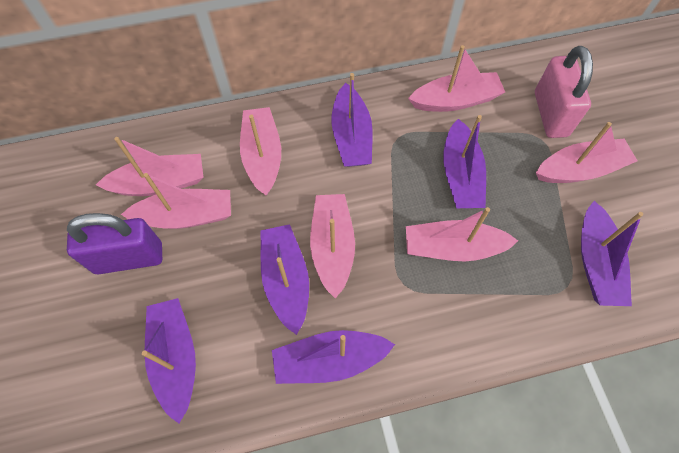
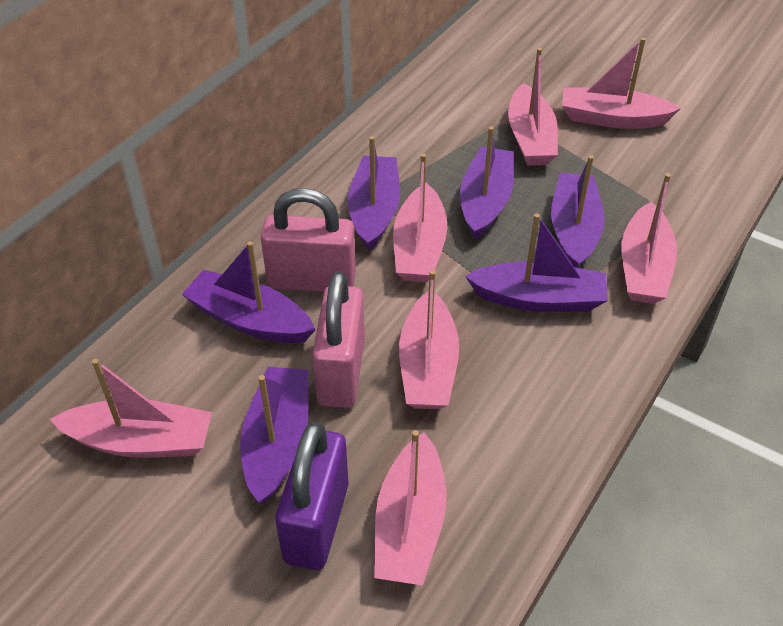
pink padlock: [535,46,593,138] = 1 -> [261,188,356,292] [312,271,365,408] = 2

